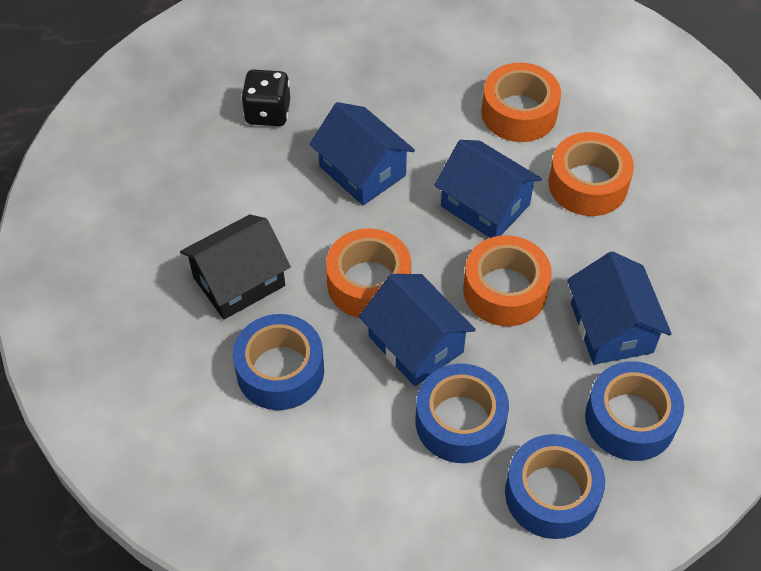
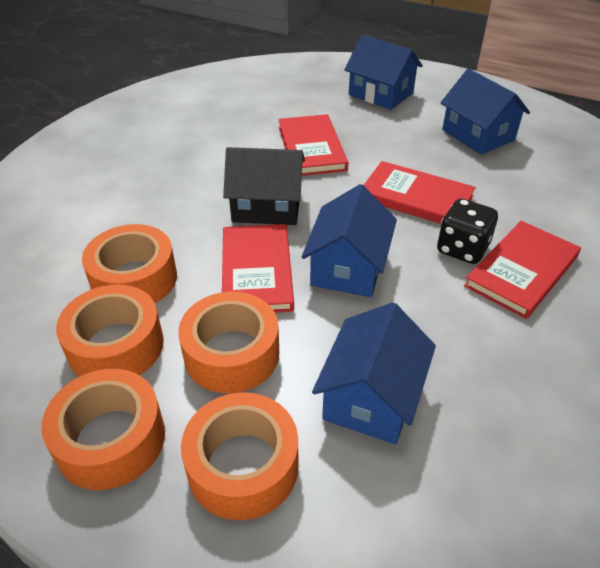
blue tape: [233,314,324,410] [416,364,509,463] [505,434,605,539] [585,361,684,461] = 4 -> none = 0
orange tape: [326,229,411,318] [463,235,552,326] [481,63,561,142] [548,132,634,216] = 4 -> [41,369,165,490] [56,284,164,377] [82,224,177,303] [178,291,279,393] [181,392,298,520] = 5
red book: none = 0 -> [222,224,294,313] [279,114,348,176] [364,161,476,224] [464,221,581,319] = 4

